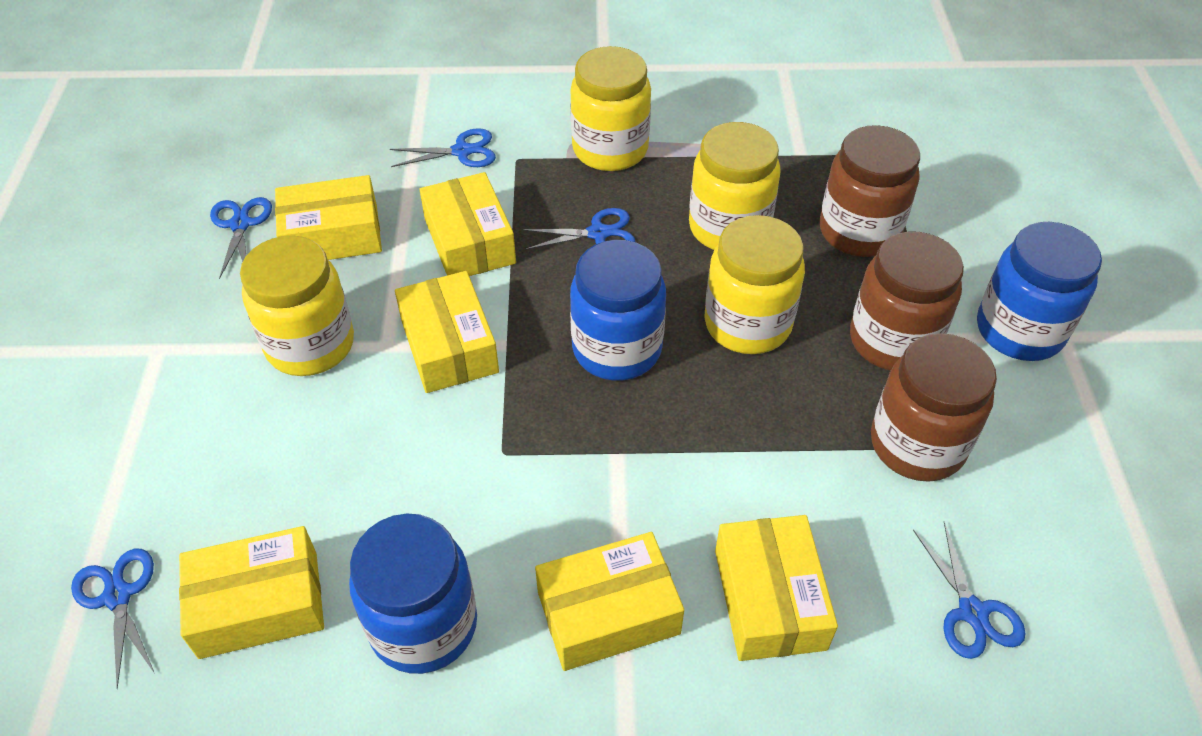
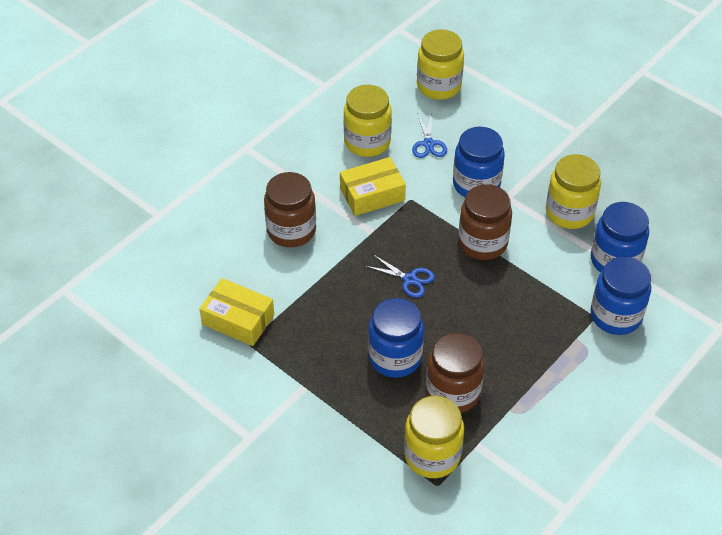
blue jar: [349,514,477,674] [570,240,666,380] [977,222,1102,361] = 3 -> [368,298,424,378] [453,127,505,197] [591,202,649,273] [591,257,651,335] = 4
blue scissors: [71,549,155,689] [210,197,272,279] [390,128,496,167] [521,208,635,250] [913,522,1026,659] = 5 -> [365,255,435,298] [412,113,447,158] = 2
yellow box: [179,526,324,659] [275,175,382,260] [395,271,499,393] [420,172,516,276] [535,532,684,671] [715,515,838,661] = 6 -> [199,278,274,346] [340,157,406,216] = 2

